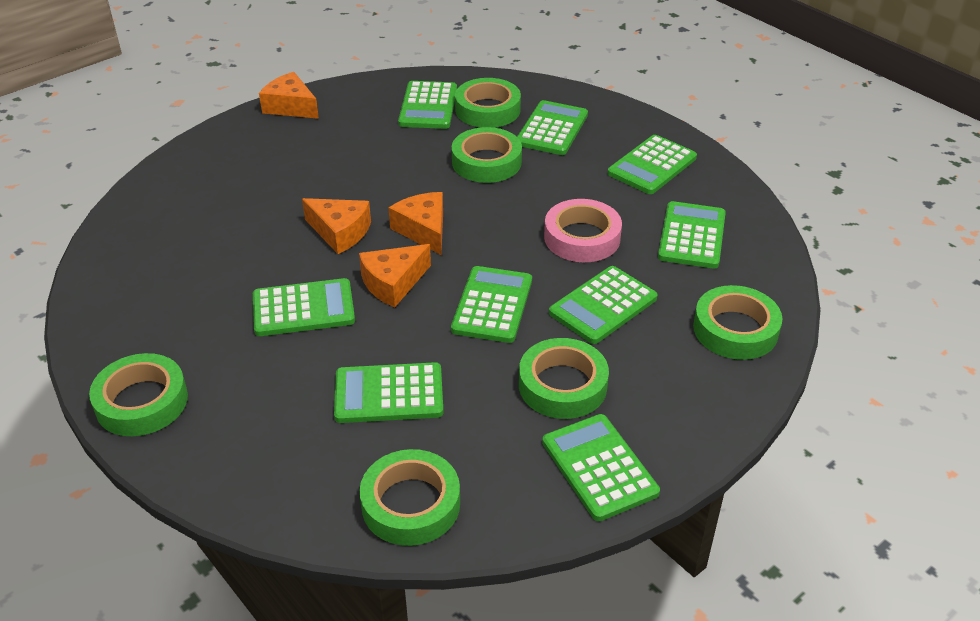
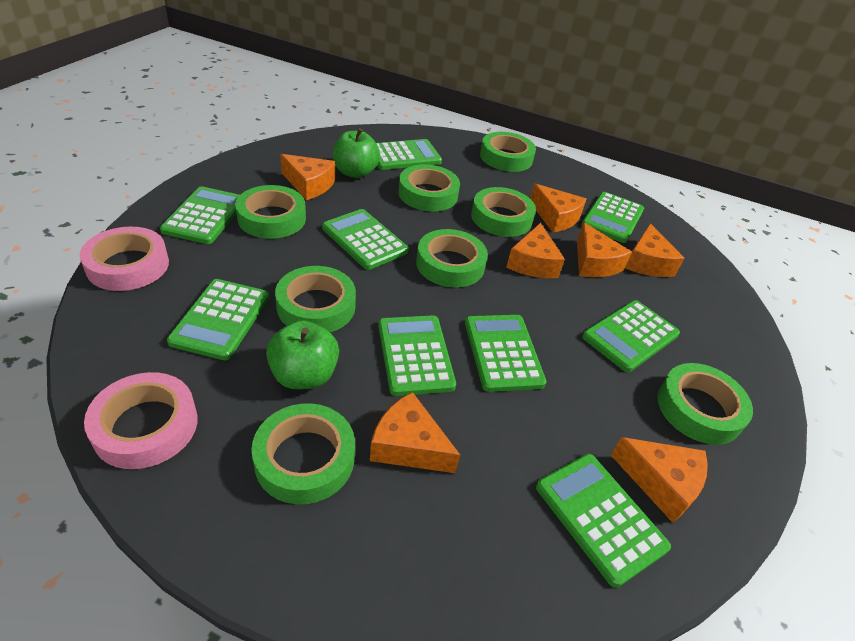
green apple: none = 0 -> [266,320,339,389] [333,128,380,178] = 2
green tape: [89,353,188,436] [360,449,460,546] [452,127,522,183] [455,78,521,128] [519,338,609,419] [693,285,783,360] = 6 -> [235,185,306,239] [252,403,355,504] [275,266,356,332] [398,164,460,212] [416,229,488,288] [471,187,536,237] [480,132,536,172] [657,363,753,445] = 8
orange cheese: [259,72,319,119] [302,198,371,254] [359,244,431,307] [388,192,443,255] = 4 -> [280,154,335,200] [370,392,460,473] [506,223,565,278] [530,184,586,232] [577,222,632,277] [611,437,708,523] [625,223,684,277] = 7
pink tape: [544,199,622,262] = 1 -> [80,227,169,291] [84,372,198,469] = 2

